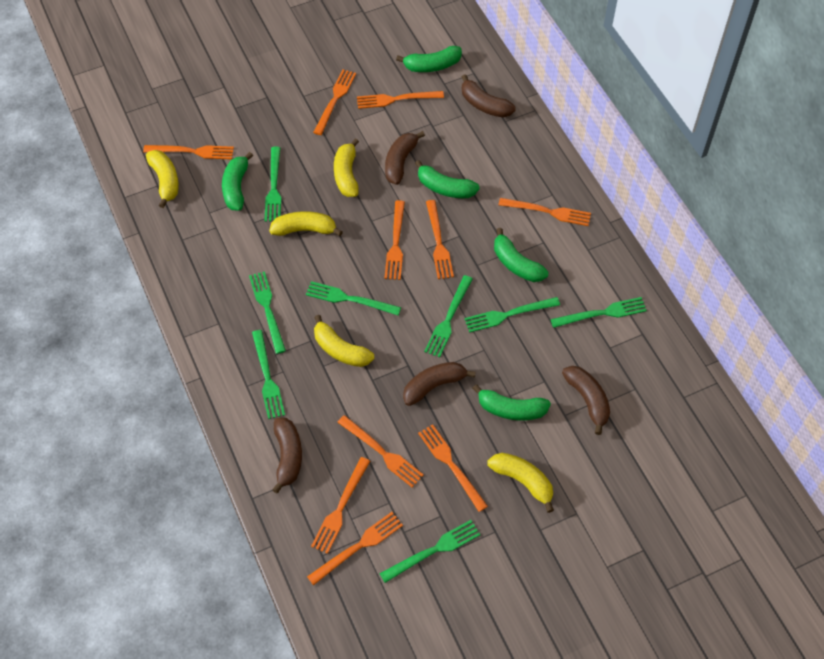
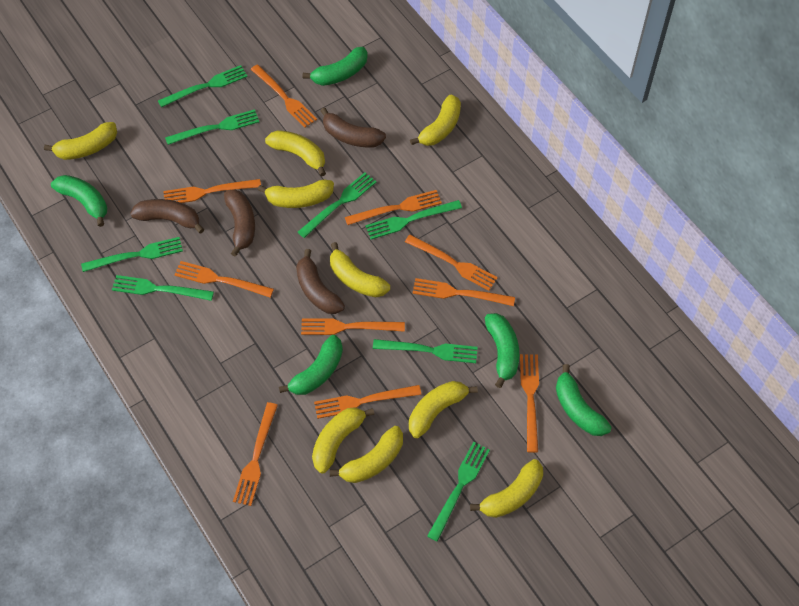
brown banana: [272,418,302,493] [385,131,425,185] [403,362,476,406] [462,74,516,117] [562,366,610,435] = 5 -> [130,199,204,234] [224,189,255,257] [296,249,345,314] [320,107,386,148] = 4
yellow banana: [146,150,179,208] [269,211,343,236] [314,315,374,367] [334,138,359,197] [487,453,554,513] = 5 -> [44,122,117,160] [258,180,334,208] [265,130,326,176] [312,407,374,474] [330,242,390,297] [330,426,403,483] [409,381,478,438] [410,94,461,146] [470,459,543,518] = 9

